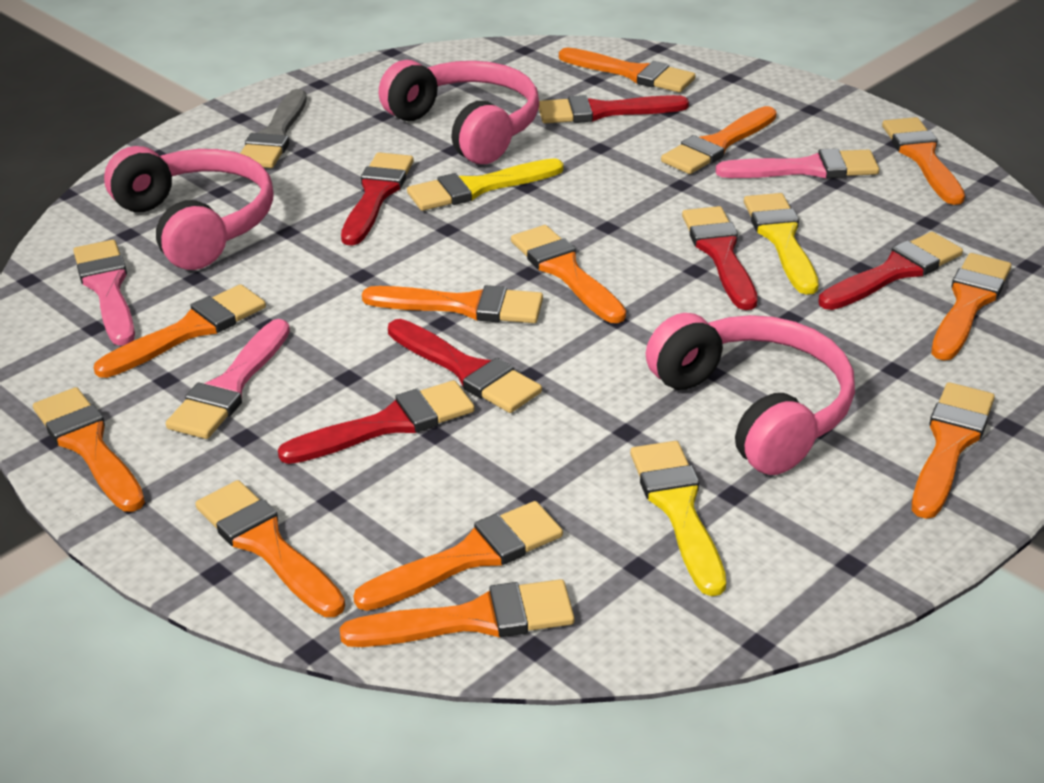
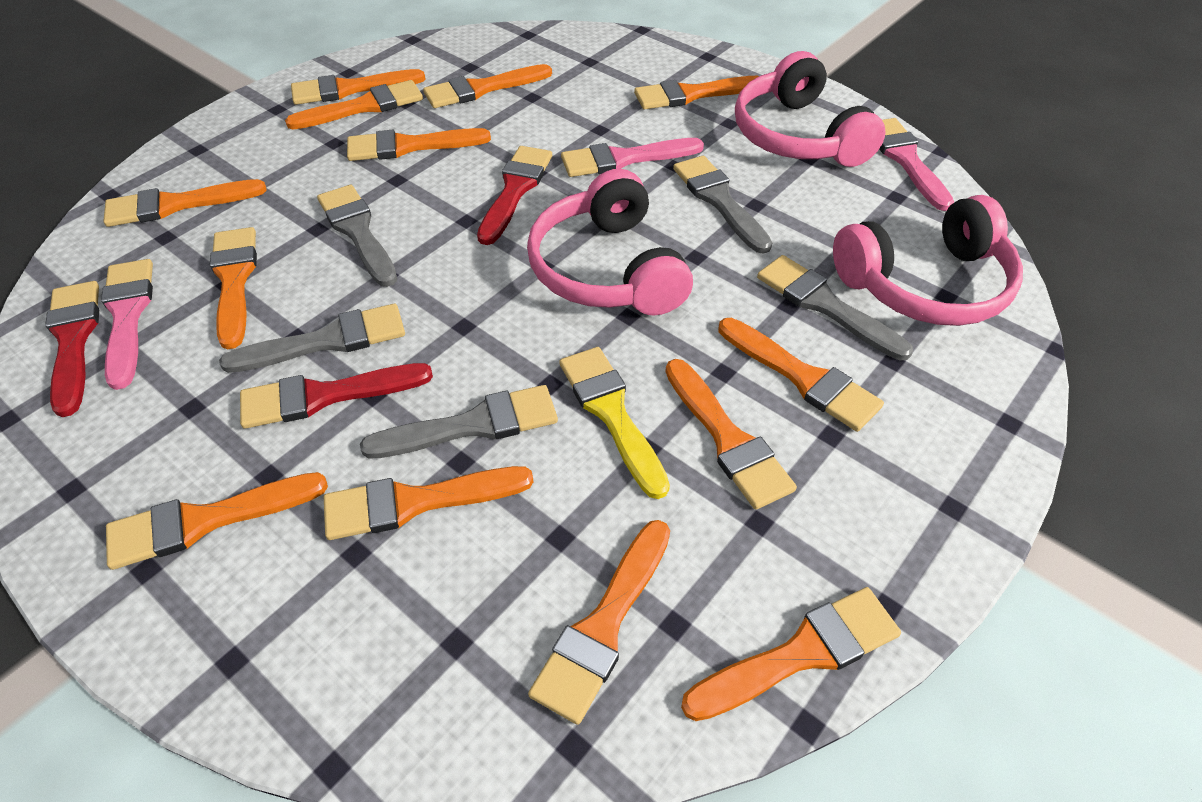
grey brush: [240,89,307,168] = 1 -> [219,304,405,373] [317,185,397,287] [360,385,558,459] [673,156,772,254] [757,255,913,360] = 5
orange brush: [33,387,145,512] [93,284,266,378] [195,480,345,617] [340,579,575,647] [353,501,563,611] [362,285,543,323] [511,225,626,323] [559,48,696,93] [661,106,777,174] [882,117,965,205] [912,382,995,519] [932,253,1011,360] = 12 -> [104,179,267,227] [106,472,328,570] [210,227,257,349] [285,80,423,130] [291,69,425,105] [324,466,534,540] [347,128,491,161] [423,64,552,108] [528,520,670,725] [634,76,759,109] [665,359,797,510] [681,587,901,721] [719,318,884,432] = 13
red brush: [278,380,475,464] [341,152,414,246] [388,319,542,413] [539,95,689,123] [682,206,757,310] [818,232,963,310] = 6 -> [45,281,99,417] [240,363,433,429] [477,146,552,245] = 3
yellow brush: [407,158,564,211] [630,441,726,596] [744,193,819,295] = 3 -> [559,347,670,499] = 1

